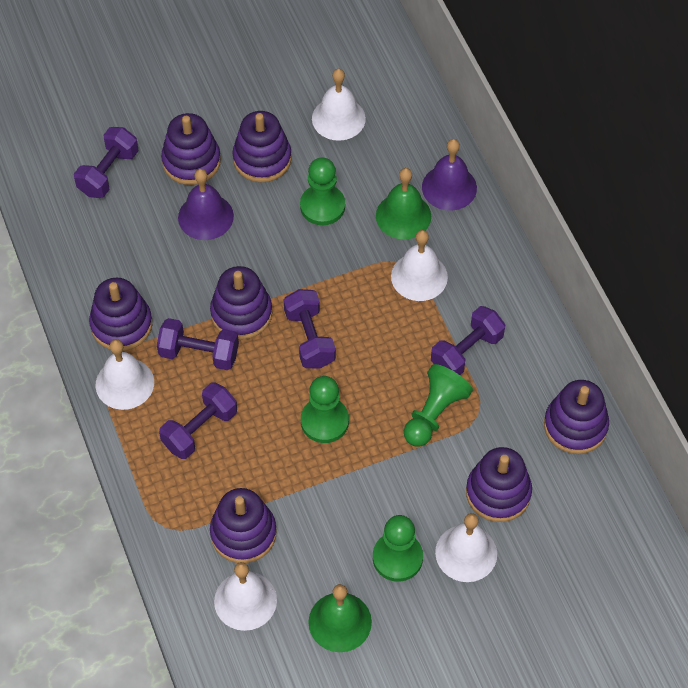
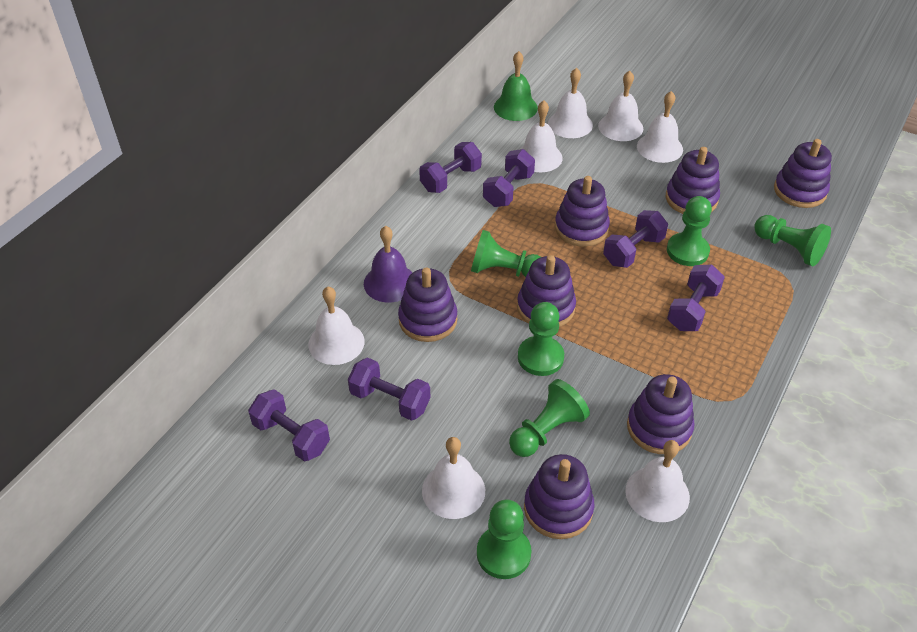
green bell: [308,584,372,652] [376,168,431,240] = 2 -> [494,51,538,121] = 1
green pawn: [300,158,345,225] [301,376,349,443] [373,515,423,582] [404,364,473,447] = 4 -> [471,230,541,277] [477,500,531,579] [509,379,590,457] [518,302,564,376] [667,196,712,266] [754,215,831,266] = 6
purple bell: [178,169,234,240] [422,139,477,211] = 2 -> [364,226,413,303] = 1
purple dumbbell: [74,127,138,198] [157,318,239,370] [159,383,237,459] [284,289,336,369] [431,306,505,375] = 5 -> [248,389,330,461] [348,357,431,421] [419,142,482,193] [483,149,535,207] [603,210,668,268] [667,265,725,331] = 6
white bell: [96,339,154,410] [214,562,277,631] [312,69,366,141] [391,230,448,301] [435,513,497,582] = 5 -> [308,287,364,365] [422,437,485,519] [519,101,563,172] [548,68,593,138] [598,71,643,141] [625,440,690,522] [637,91,683,163] = 7

